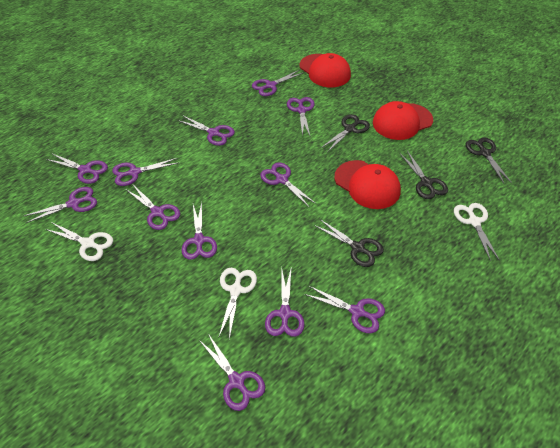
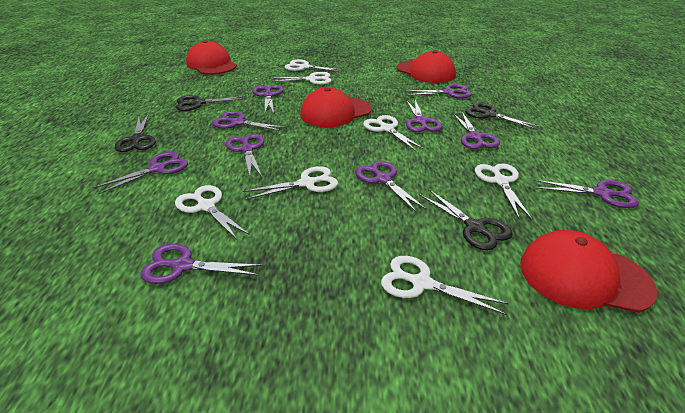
purple scissors: [24,187,97,223] [46,153,108,184] [112,158,178,186] [125,185,180,230] [178,115,235,146] [181,202,217,260] [199,334,265,411] [252,70,303,96] [260,162,316,208] [265,270,305,337] [287,97,315,137] [304,286,385,333] = 12 -> [93,152,188,194] [141,244,263,284] [212,111,286,131] [226,134,264,177] [252,85,283,113] [355,161,427,213] [406,84,472,98] [406,100,442,132] [453,112,500,149] [534,180,639,208] = 10
red cap: [299,53,351,87] [334,160,401,209] [373,101,433,140] = 3 -> [186,40,237,75] [300,87,372,127] [397,50,456,83] [520,230,658,313] = 4
white scissors: [45,222,113,261] [218,268,257,340] [454,203,500,262] = 3 -> [175,185,250,239] [243,166,338,200] [269,72,332,85] [285,59,343,72] [363,115,424,151] [381,256,509,315] [475,164,532,219] = 7

